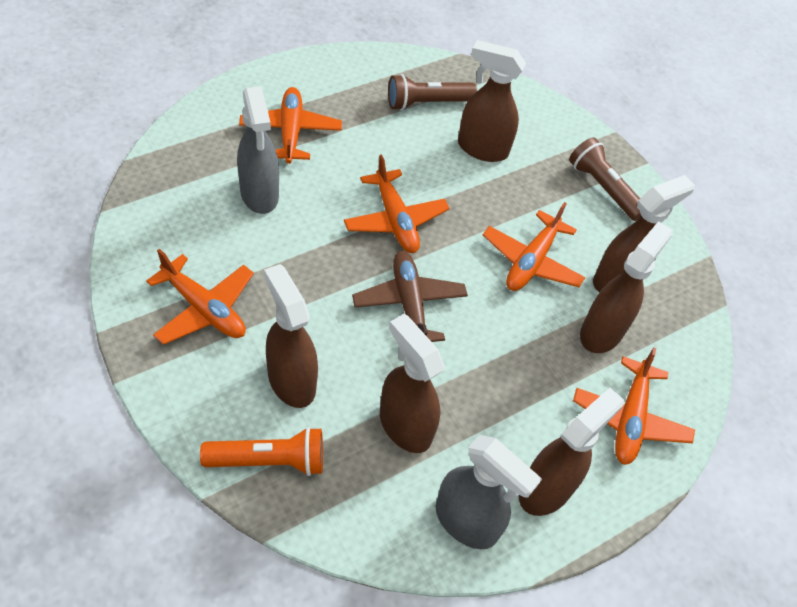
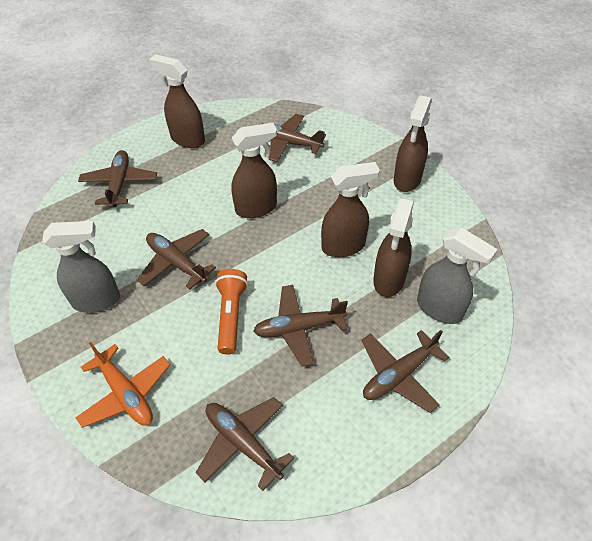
brown flashlight: [388,74,477,111] [569,137,641,221] = 2 -> none = 0
brown plane: [352,251,468,342] = 1 -> [78,150,157,208] [137,229,216,289] [196,397,294,491] [253,285,348,366] [259,114,326,162] [362,330,449,413] = 6
brown spray bottle: [264,264,318,408] [380,314,445,453] [458,40,526,162] [519,388,624,516] [580,221,672,353] [593,175,695,292] = 6 -> [149,54,205,148] [231,123,277,218] [321,162,380,257] [373,198,414,297] [394,95,432,192] = 5
orange plane: [146,249,254,345] [239,87,342,164] [344,155,450,253] [483,202,585,291] [573,347,695,465] = 5 -> [76,342,170,428] = 1

